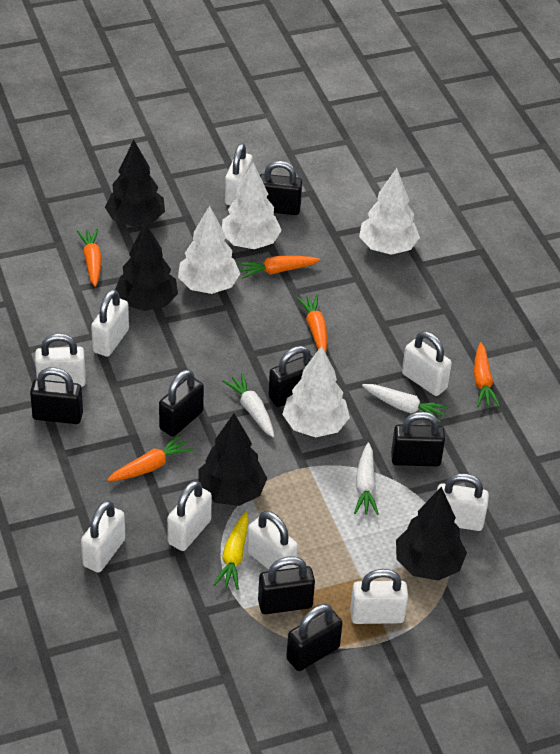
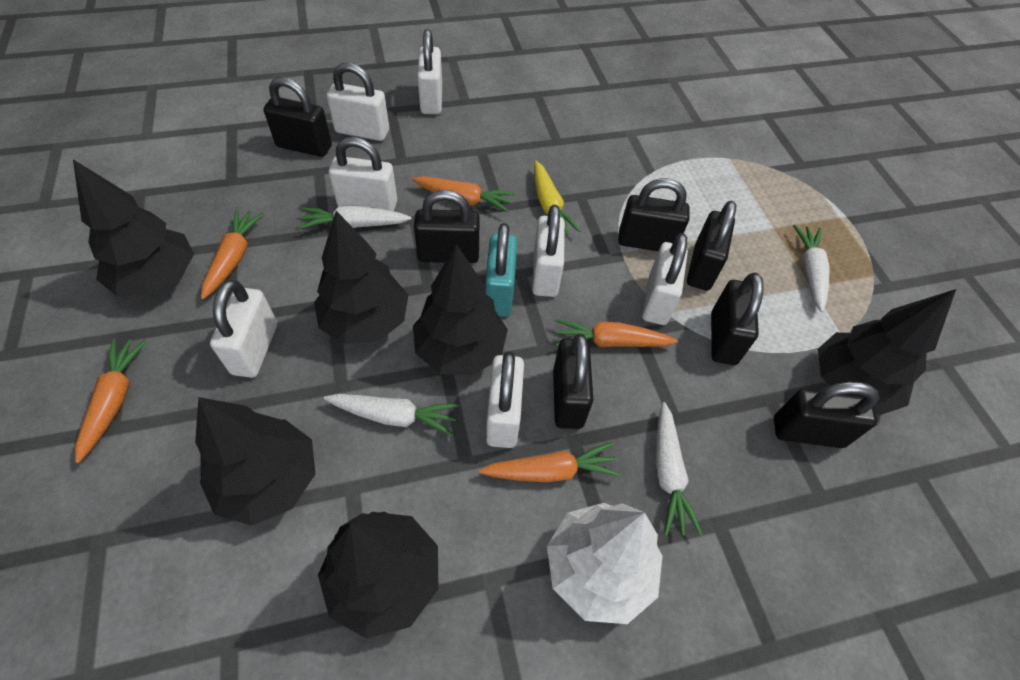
black tree: [105,140,165,226] [115,222,178,311] [199,414,267,506] [396,487,467,581] = 4 -> [73,159,194,296] [195,397,315,526] [314,211,408,344] [318,511,438,639] [413,244,508,375] [818,289,956,415] = 6
turquoise padlock: none = 0 -> [485,223,517,317] = 1
white carrot: [222,373,274,437] [354,443,379,515] [362,384,448,423] = 3 -> [298,205,411,230] [324,394,459,436] [656,402,703,536] [793,225,830,312] = 4
white padlock: [35,333,86,387] [81,500,125,573] [91,289,129,357] [167,480,212,551] [225,143,253,206] [247,511,298,570] [350,569,408,624] [402,331,452,396] [437,473,489,531] = 9 -> [210,280,277,378] [327,63,389,141] [329,137,397,211] [417,29,442,114] [486,351,524,448] [532,205,565,297] [642,233,688,325] = 7
white tree: [178,205,240,294] [222,162,282,249] [282,346,350,437] [359,168,420,255] = 4 -> [547,503,663,624] = 1

